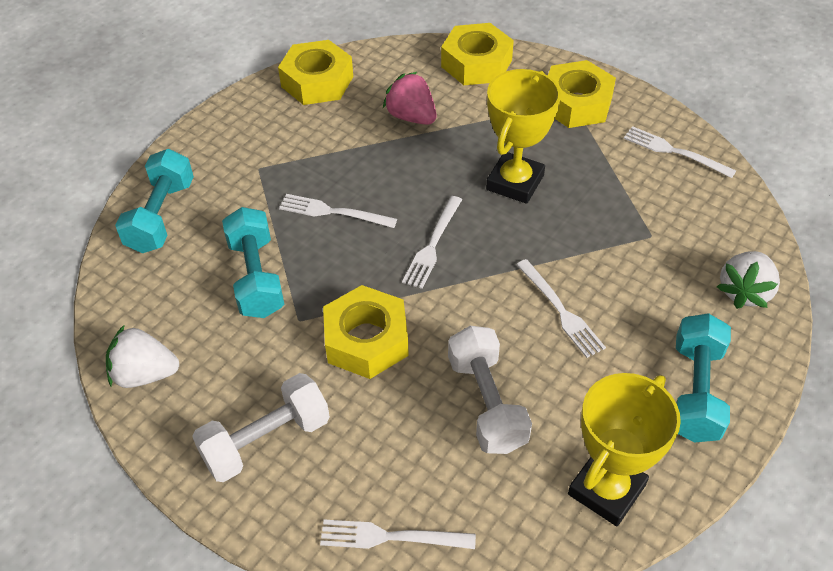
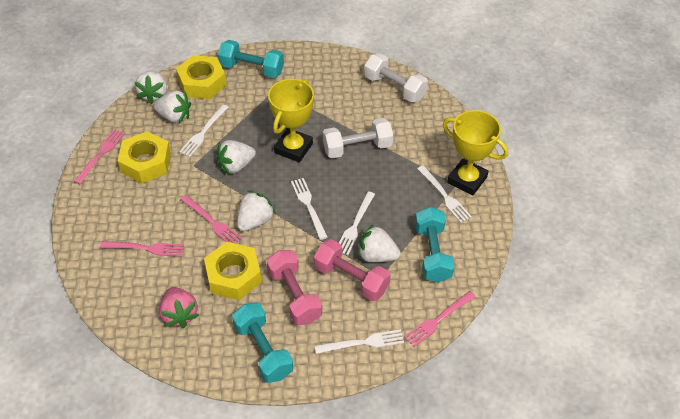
pink dumbbell: none = 0 -> [266,250,322,325] [314,239,390,301] = 2
pink fork: none = 0 -> [74,129,125,184] [100,241,184,257] [180,195,242,244] [404,291,476,347] = 4
white strawberry: [106,325,179,388] [717,251,780,309] = 2 -> [135,71,167,104] [153,91,191,123] [216,140,256,174] [237,190,276,231] [358,224,401,262] = 5
yellow nut: [278,40,353,105] [323,285,409,379] [441,23,514,85] [548,60,616,128] = 4 -> [118,131,171,183] [176,55,227,99] [204,242,262,300] = 3

